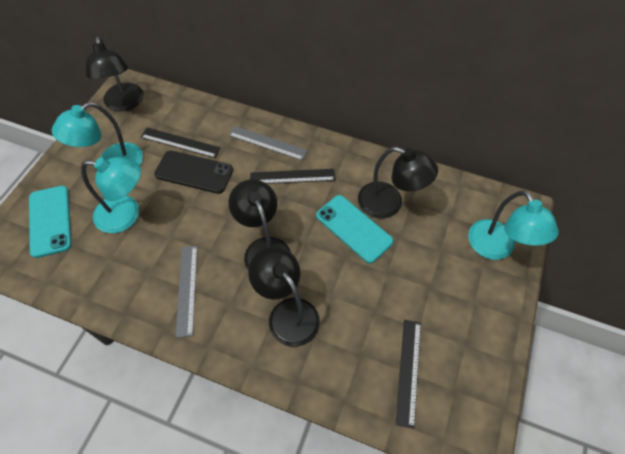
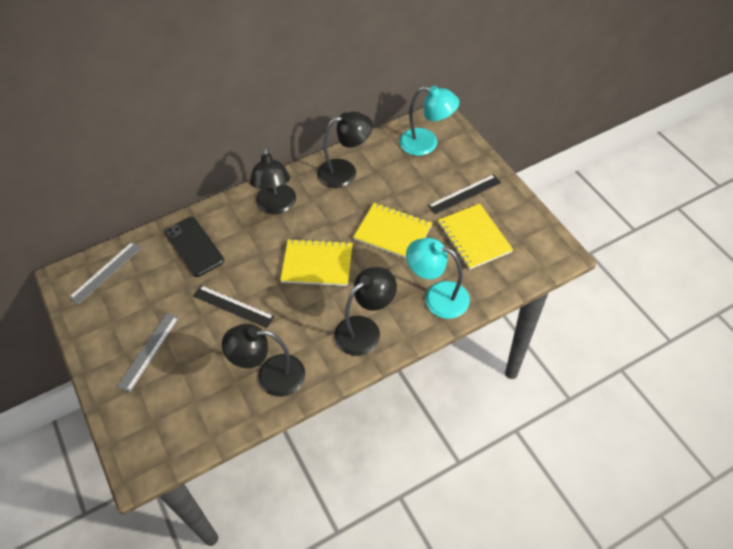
black ruler: [141,128,221,158] [250,169,336,184] [396,320,421,428] = 3 -> [193,285,275,328] [428,174,501,214] = 2
turquoise lamp: [52,102,143,165] [81,157,141,233] [468,191,559,260] = 3 -> [399,86,460,156] [406,238,470,319] = 2
turquoise phone: [29,186,72,258] [316,195,394,263] = 2 -> none = 0
yellow notebook: none = 0 -> [280,239,353,286] [353,203,432,258] [438,204,513,270] = 3

